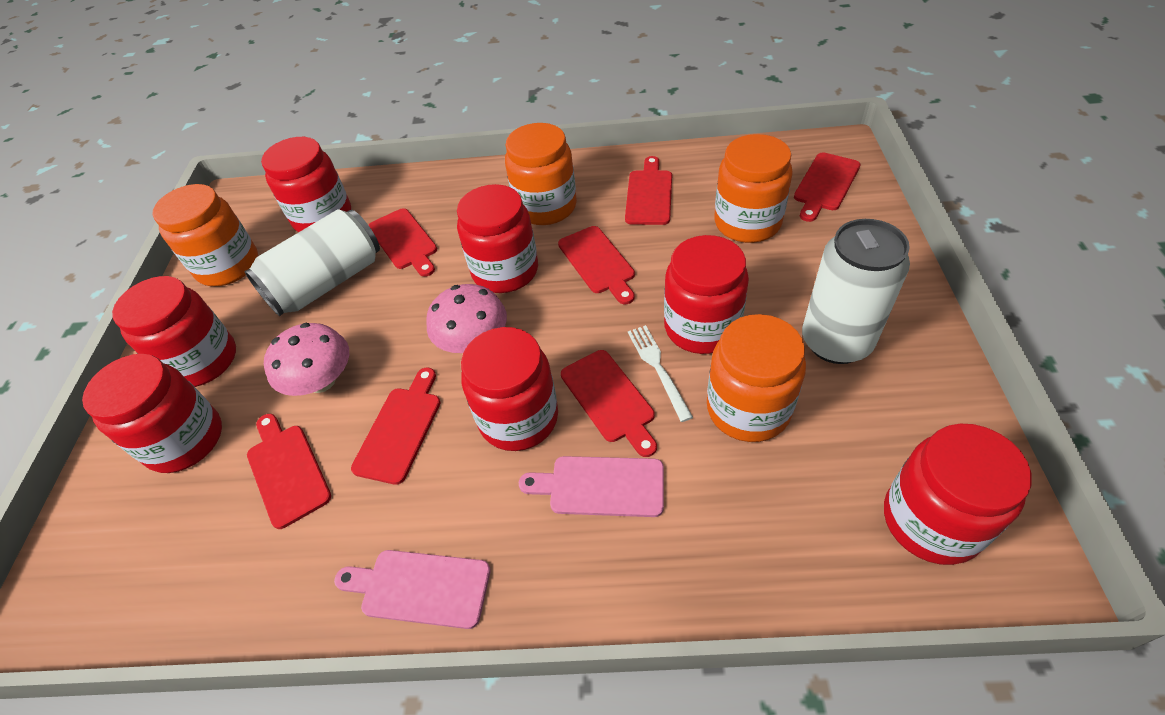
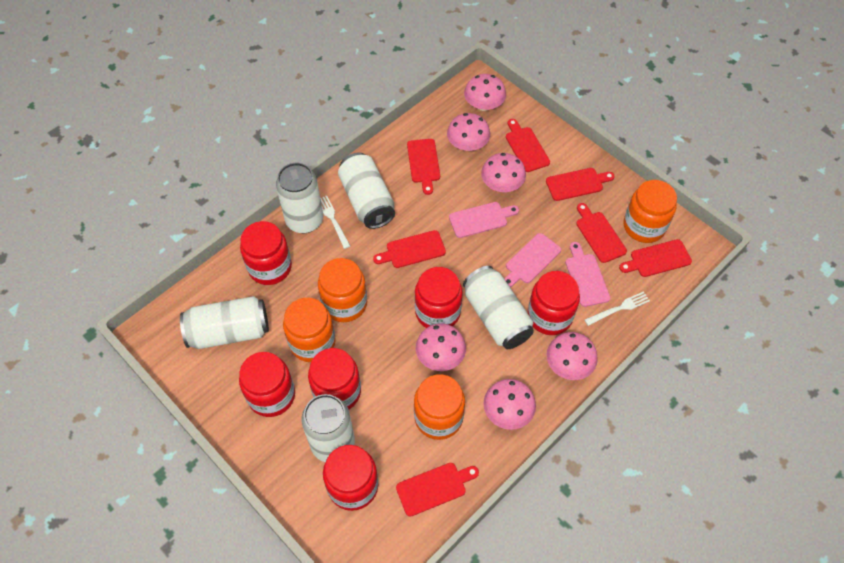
pink cutting board: [334,550,491,629] [519,456,664,517] = 2 -> [449,202,519,238] [504,233,561,288] [565,242,610,307] = 3
pink mushroom: [264,323,349,396] [426,284,507,353] = 2 -> [416,323,466,371] [447,113,490,151] [464,74,506,111] [481,153,526,192] [483,379,536,430] [547,332,598,380] = 6
red jar: [82,354,222,473] [112,276,236,387] [261,137,351,232] [457,184,538,293] [461,327,558,451] [664,235,749,354] [884,423,1032,565] = 7 -> [239,352,295,417] [240,221,292,285] [308,348,361,409] [323,445,378,511] [415,267,463,328] [528,271,580,335] = 6
white can: [244,209,380,316] [802,219,910,364] = 2 -> [180,296,269,349] [276,163,323,233] [302,394,355,462] [338,153,395,229] [463,266,534,349] = 5
white fork: [628,325,693,422] = 1 -> [320,196,350,249] [585,291,650,326] = 2

